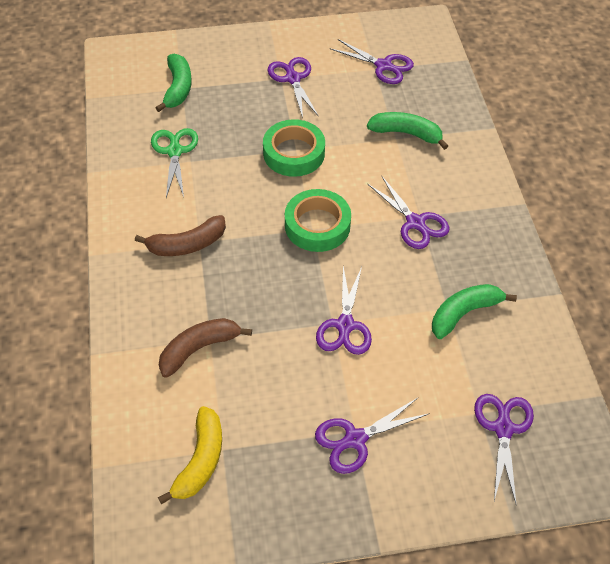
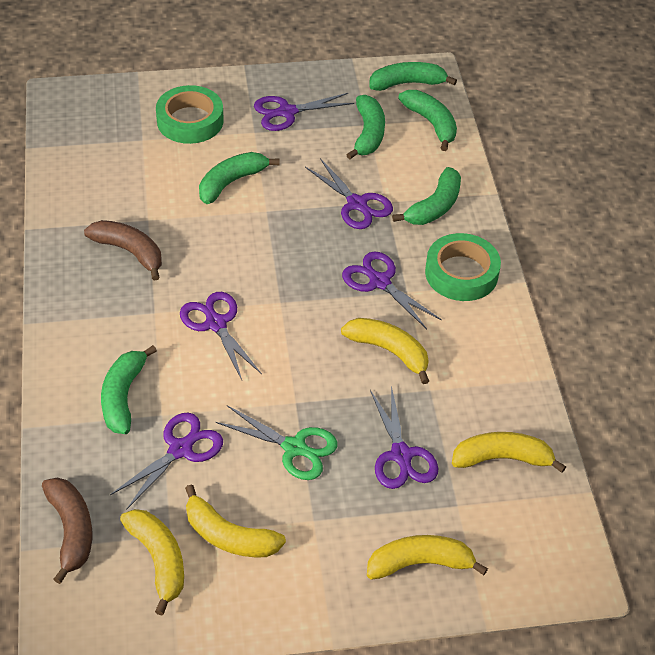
green banana: [156,54,192,112] [367,112,448,150] [432,284,517,339] = 3 -> [101,345,157,434] [199,152,279,204] [346,95,385,159] [369,62,457,91] [392,167,461,225] [398,90,457,151] = 6
yellow banana: [158,406,222,504] = 1 -> [120,509,184,616] [185,484,286,557] [341,318,429,384] [367,535,488,580] [452,432,566,473] = 5

